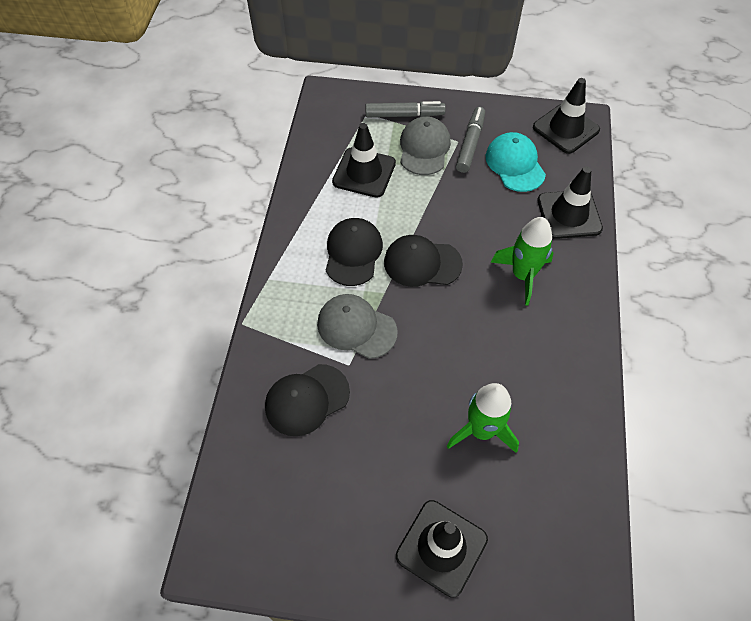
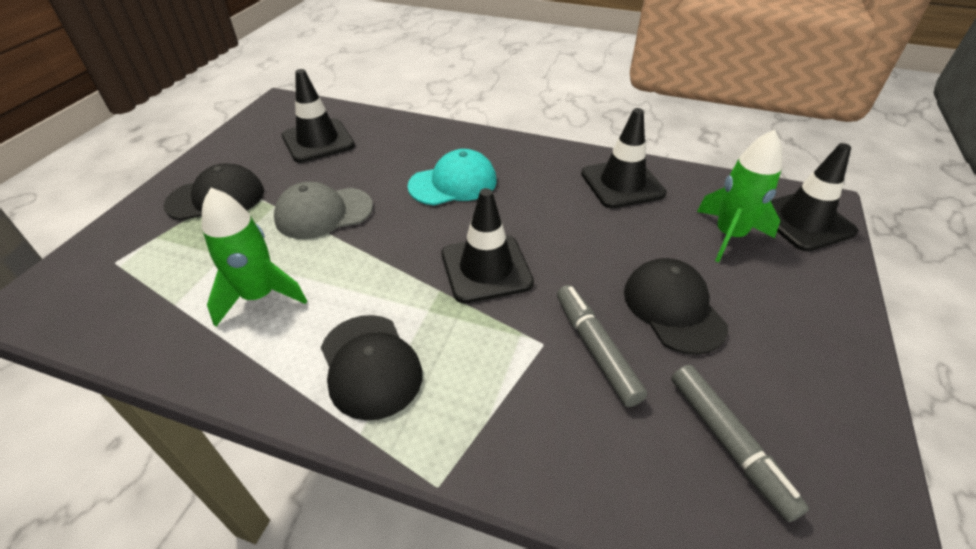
grey cap: [317,294,398,359] [400,116,451,175] = 2 -> [274,182,373,239] = 1

